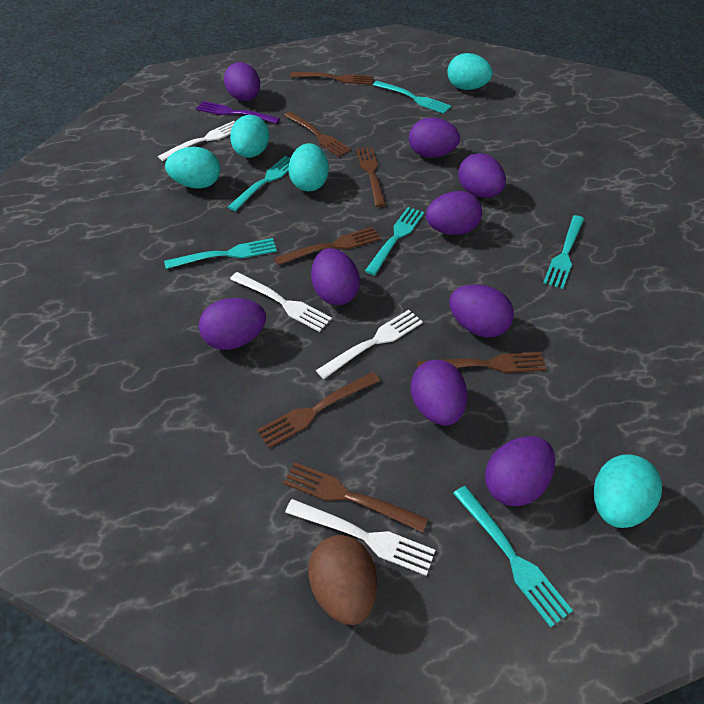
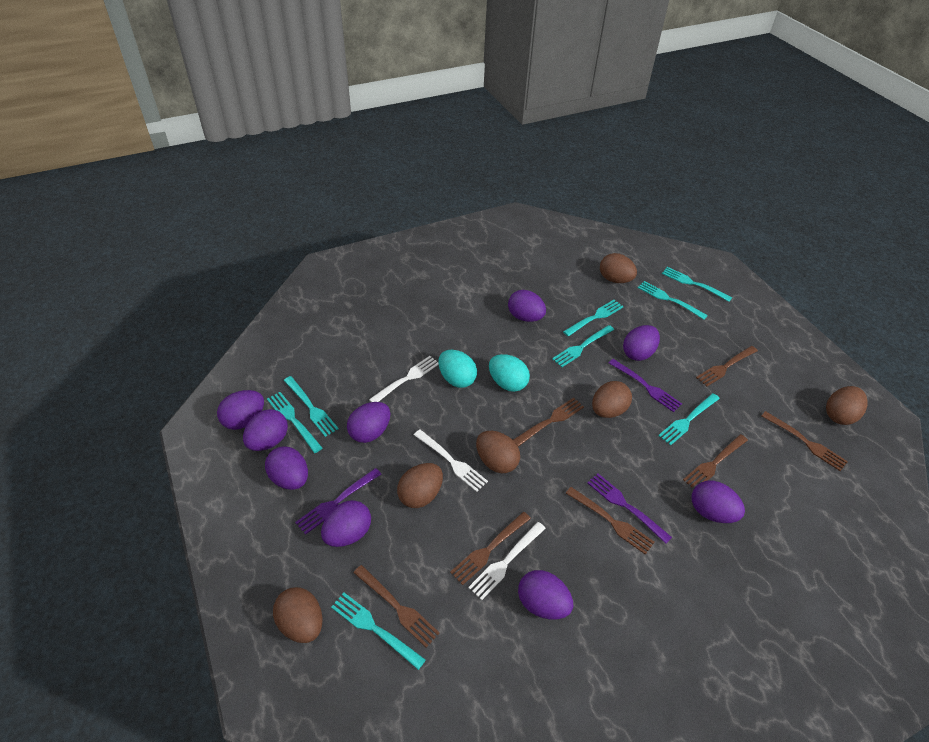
brown egg: [308,535,377,625] = 1 -> [273,587,323,643] [397,463,443,508] [476,431,520,473] [592,381,632,418] [600,253,637,283] [826,386,868,425] = 6
purple fork: [196,101,280,124] = 1 -> [295,468,382,535] [587,473,672,544] [609,359,682,412] = 3
turquoise egg: [165,147,220,189] [230,115,269,158] [288,143,329,191] [447,53,493,90] [594,454,662,528] = 5 -> [438,350,477,388] [489,354,530,392] = 2
turquoise fork: [164,238,277,269] [228,156,290,211] [365,207,424,275] [373,81,451,114] [453,486,573,627] [543,215,584,289] = 6 -> [267,392,322,453] [283,376,339,437] [331,593,426,670] [552,325,614,367] [563,300,623,336] [638,281,708,319] [658,393,720,445] [662,267,732,302] = 8
white fork: [158,121,235,161] [230,272,332,332] [285,499,435,576] [316,310,423,379] = 4 -> [369,356,439,402] [414,429,488,492] [468,522,546,600] = 3

